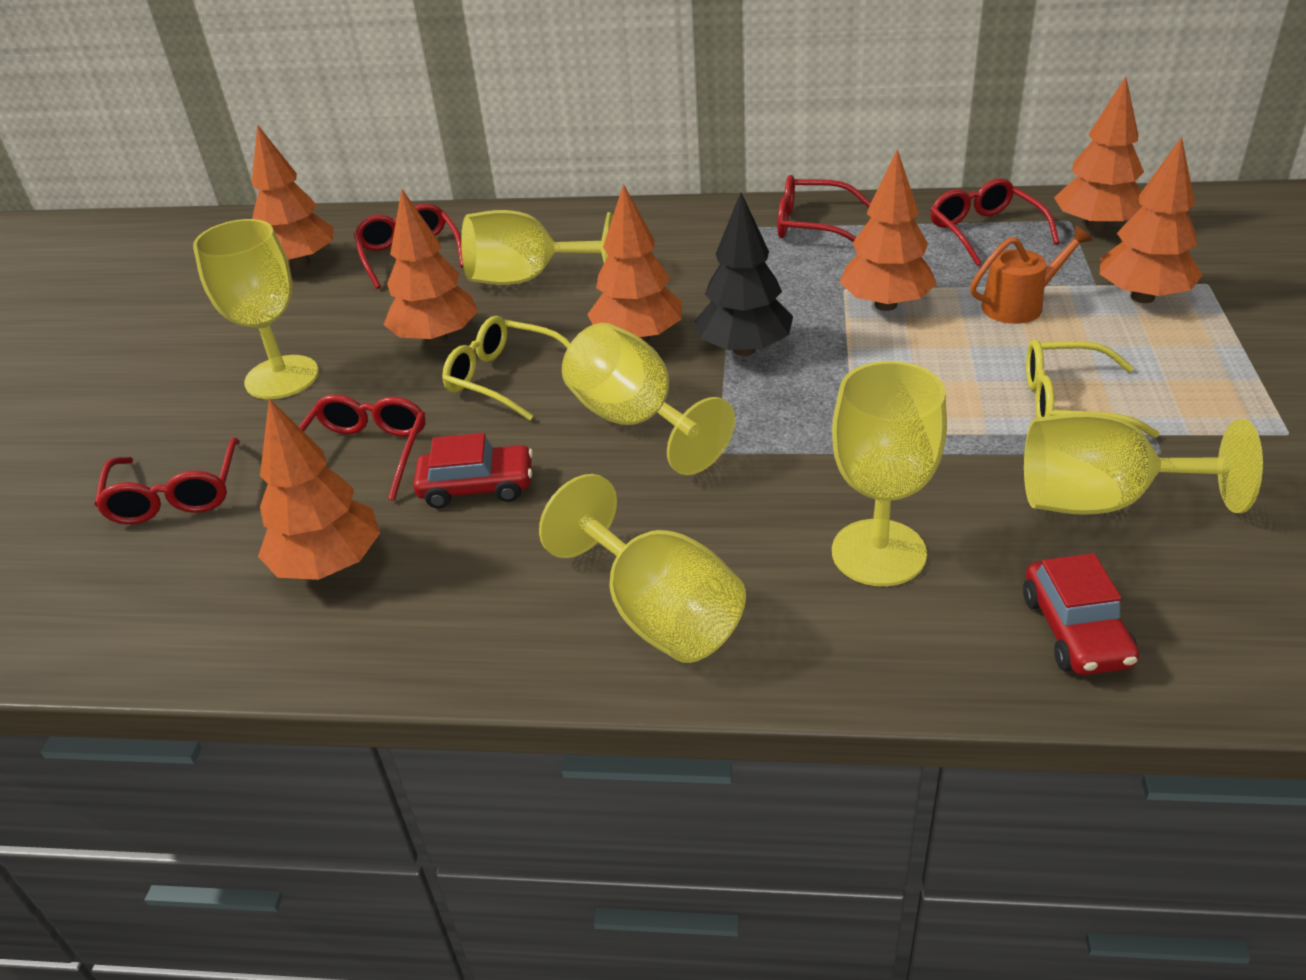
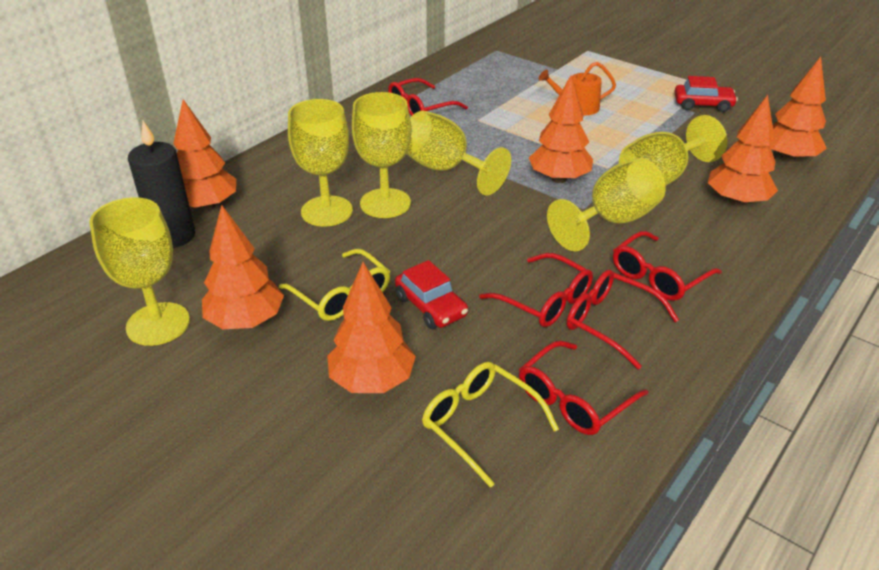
black candle: none = 0 -> [128,121,195,248] = 1
black tree: [695,192,793,356] = 1 -> none = 0
orange tree: [252,124,334,269] [258,399,380,580] [384,189,478,345] [587,184,682,342] [840,149,937,311] [1054,77,1144,232] [1100,137,1203,303] = 7 -> [173,99,236,211] [202,205,284,329] [327,262,416,393] [529,75,593,183] [708,95,778,206] [770,57,827,162] = 6

